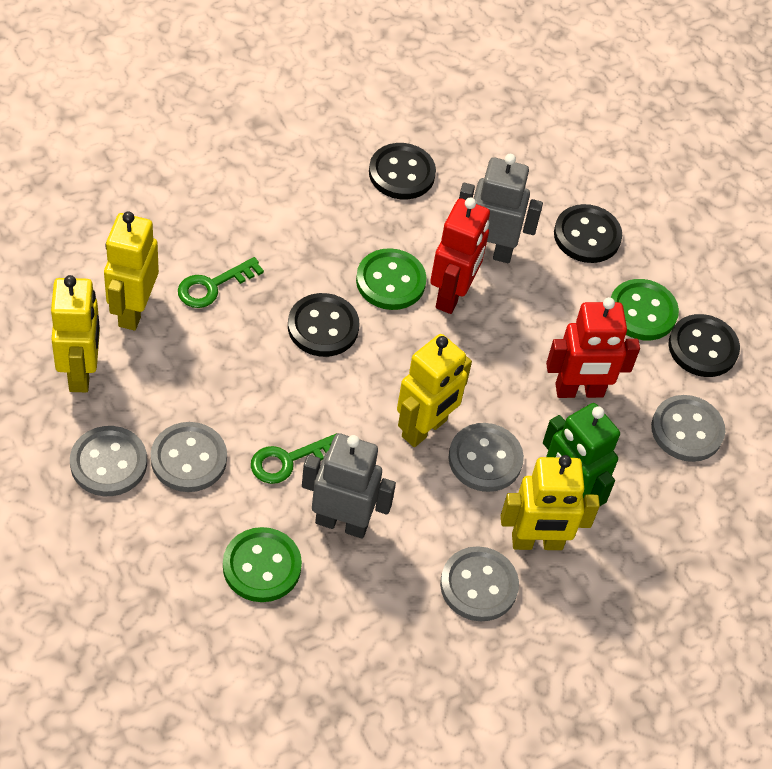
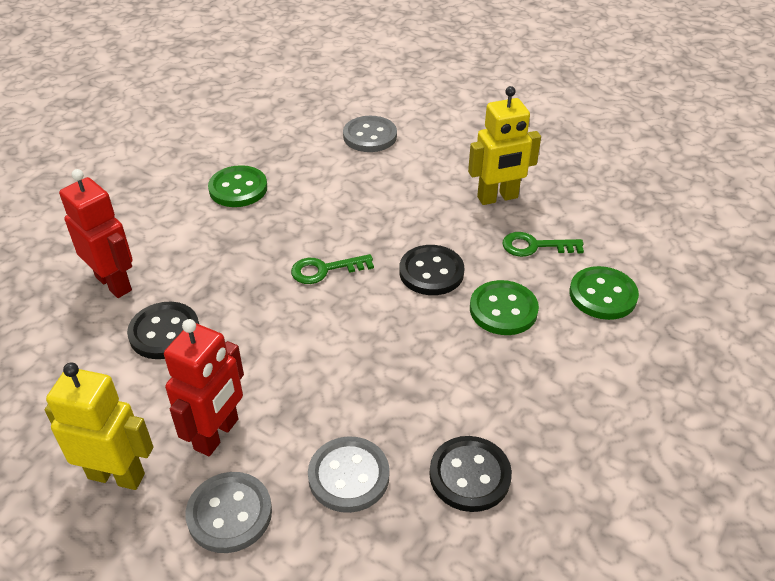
black button: [288,293,360,357] [369,143,436,199] [554,204,622,263] [668,314,740,377] = 4 -> [127,302,199,359] [399,245,465,295] [430,436,512,512] = 3
green robot: [543,403,620,506] = 1 -> none = 0
grey button: [70,426,147,496] [151,422,227,492] [440,546,519,621] [448,423,524,492] [651,395,725,462] = 5 -> [185,472,272,553] [308,436,389,513] [343,116,397,152] = 3
grey robot: [302,433,396,539] [459,154,543,263] = 2 -> none = 0
yellow robot: [51,275,100,392] [104,211,159,330] [397,334,472,447] [501,455,600,550] = 4 -> [45,362,153,490] [468,86,541,205] = 2

